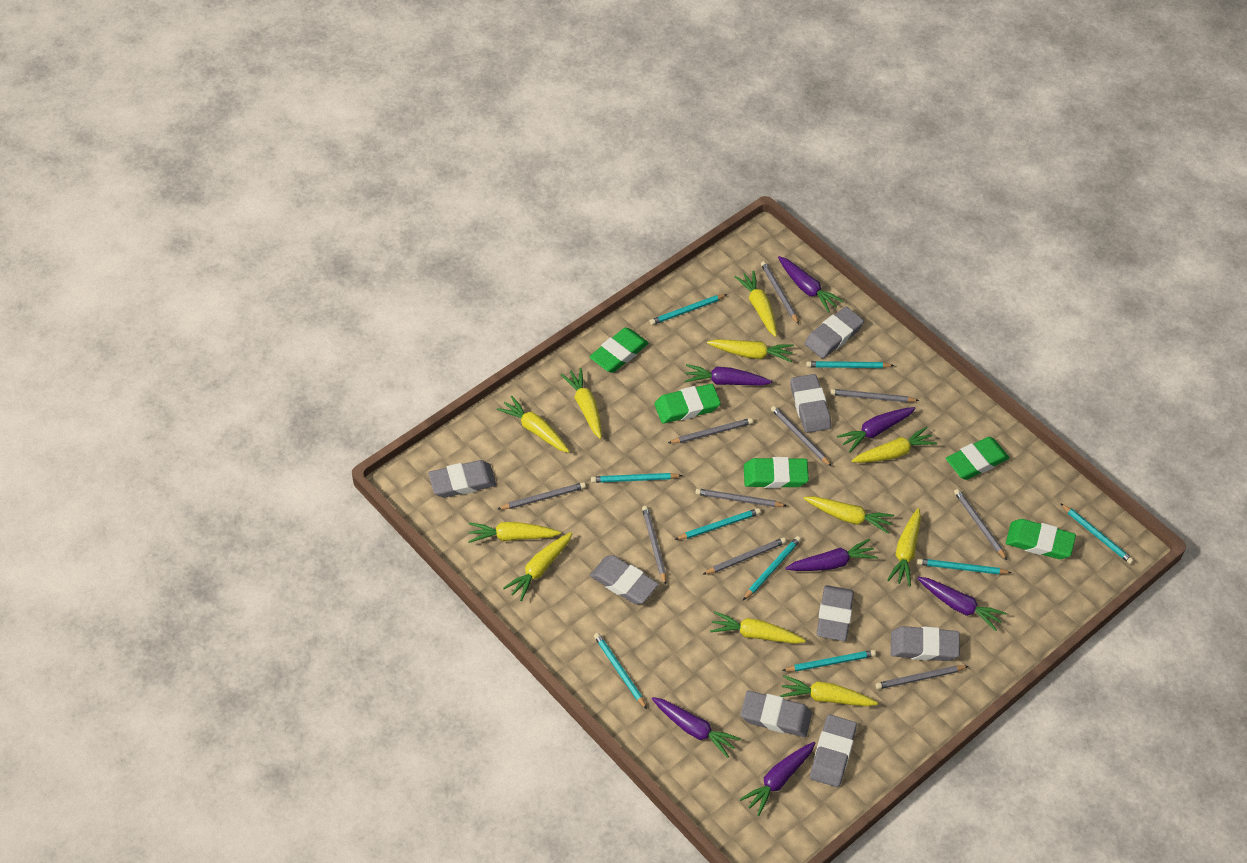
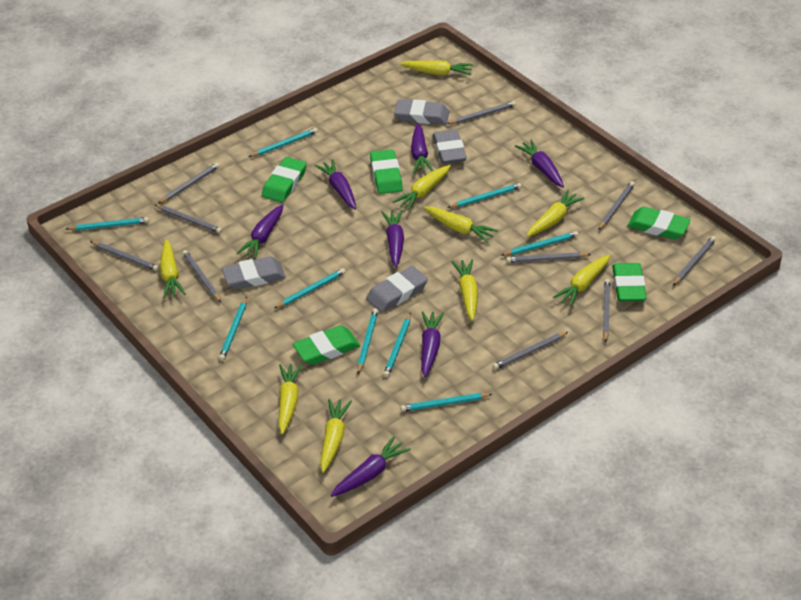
grey eraser: [428,460,496,498] [590,555,659,605] [741,691,812,737] [790,374,831,433] [805,307,864,359] [810,715,857,787] [817,585,854,641] [891,626,960,661] = 8 -> [222,256,286,289] [366,266,428,313] [394,99,449,124] [433,130,467,164] = 4
yellow carrot: [468,522,561,543] [497,396,570,453] [503,532,573,601] [560,368,602,439] [707,339,794,362] [710,611,806,644] [734,271,777,337] [780,675,878,706] [803,496,894,534] [852,426,937,463] [887,508,921,587] = 11 -> [160,239,185,298] [279,364,302,434] [320,399,352,473] [393,165,451,211] [400,61,473,76] [423,206,498,243] [451,259,478,321] [527,190,585,237] [553,255,610,307] = 9

